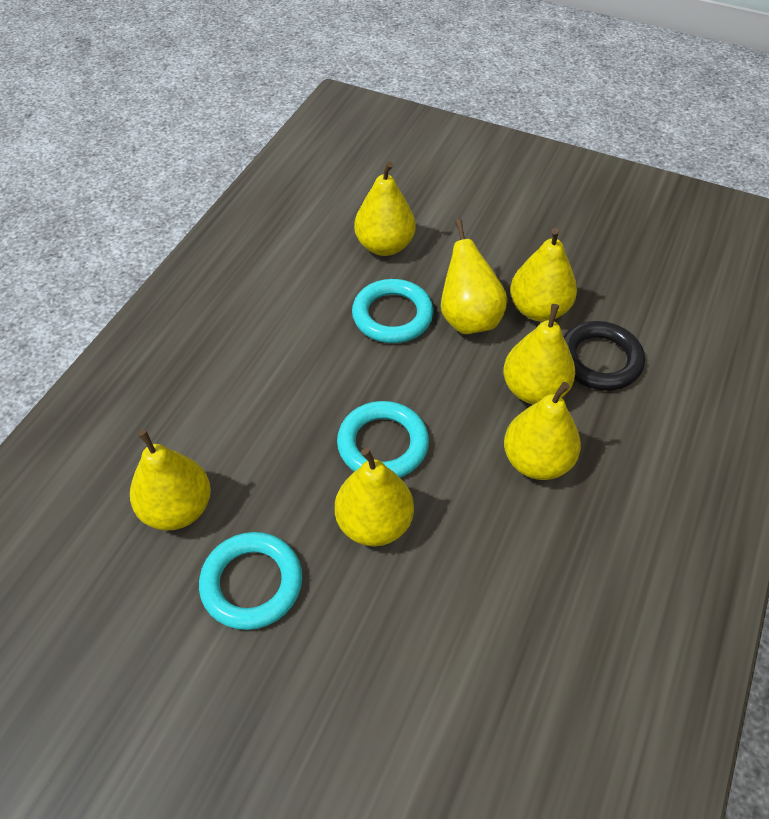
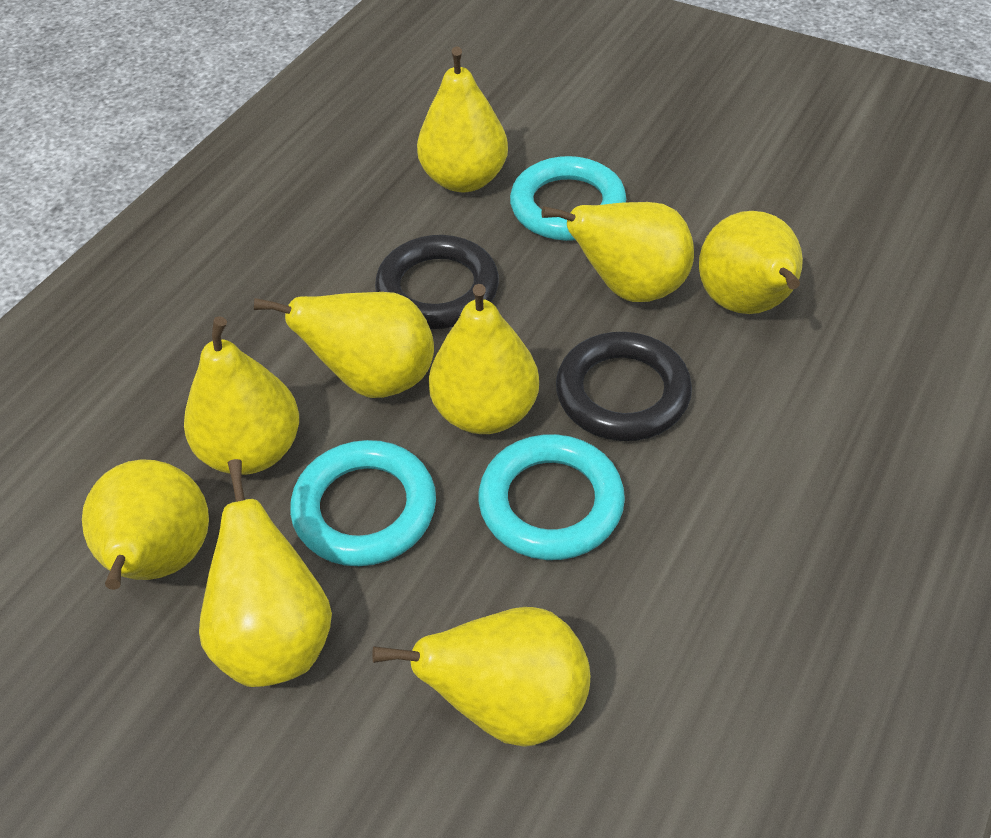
black ring: [563,321,645,391] = 1 -> [375,235,499,329] [556,332,692,441] = 2
yellow pear: [130,430,211,531] [335,448,414,546] [354,161,416,256] [441,219,508,334] [503,304,575,404] [504,382,581,480] [510,228,577,322] = 7 -> [82,459,209,590] [184,316,299,475] [199,459,332,687] [254,292,434,398] [372,607,590,747] [417,46,508,192] [429,284,539,434] [541,202,694,302] [699,211,803,314] = 9

